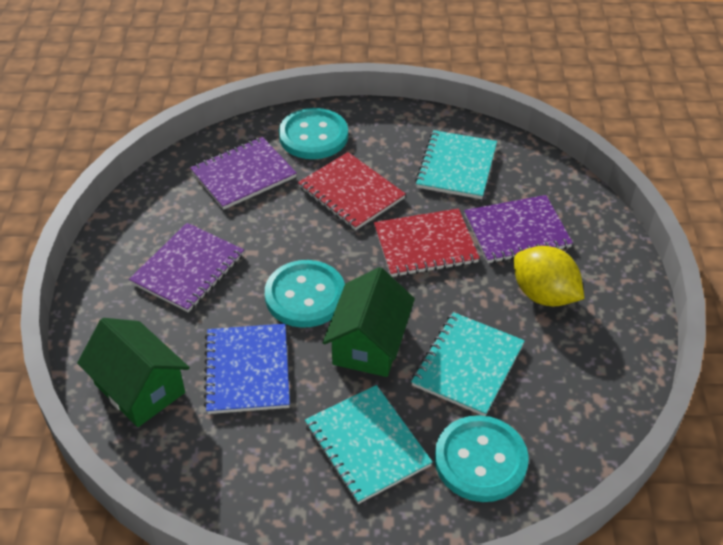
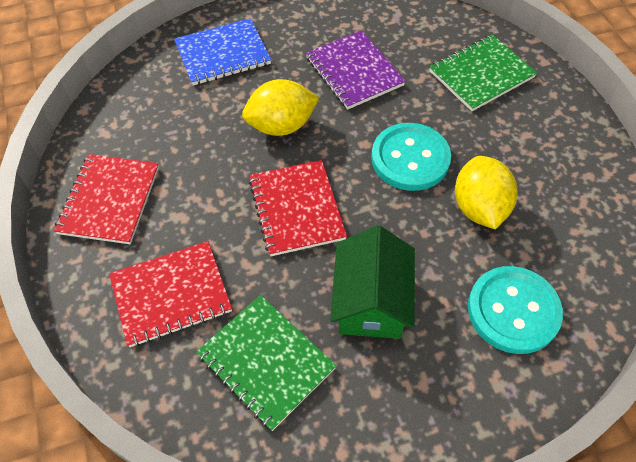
green house: [77,318,190,427] [323,267,415,377] = 2 -> [331,225,415,339] = 1
green notebook: none = 0 -> [196,295,336,431] [429,35,537,111] = 2
purple notebook: [129,223,244,312] [190,137,297,210] [464,195,573,263] = 3 -> [306,31,406,110] = 1
red notebook: [298,152,406,230] [374,208,480,277] = 2 -> [54,154,159,244] [109,241,232,347] [249,160,347,256] = 3
turquoise button: [265,260,345,328] [279,108,348,159] [434,415,529,502] = 3 -> [371,123,451,191] [468,266,563,354] = 2
turquoise notebook: [305,385,433,504] [411,312,525,416] [415,130,497,199] = 3 -> none = 0
yellow lemon: [514,246,584,306] = 1 -> [242,79,319,136] [455,156,517,230] = 2

